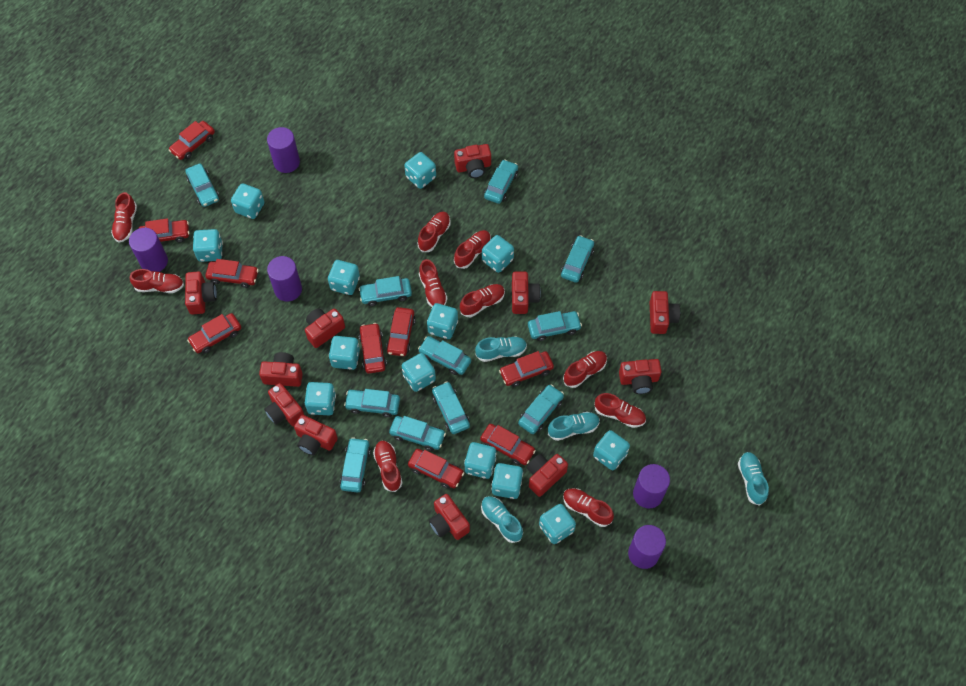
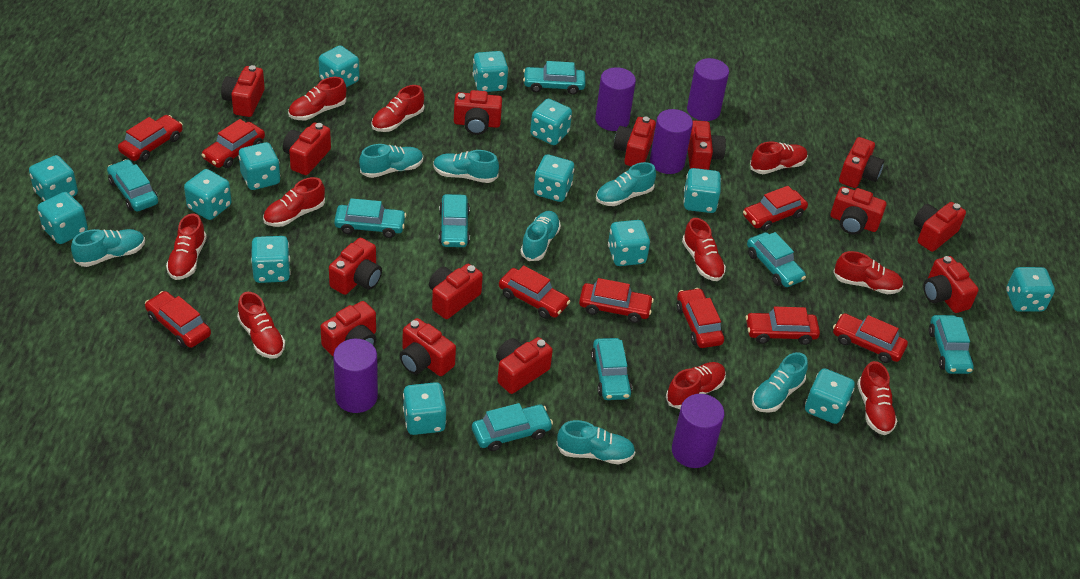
red camera: [185,271,217,315] [259,352,303,387] [264,383,304,427] [294,415,338,455] [305,308,345,348] [429,494,470,540] [454,144,491,178] [512,272,541,314] [527,454,568,497] [619,359,662,394] [650,291,680,334] = 11 -> [221,65,265,117] [283,122,331,175] [320,301,377,356] [329,238,382,295] [400,318,456,376] [429,264,483,319] [454,90,502,135] [496,337,553,394] [614,116,656,166] [688,120,726,170] [831,186,887,234] [839,137,884,188] [914,202,966,252] [923,256,979,313] = 14
turquoise car: [185,163,219,207] [340,437,371,493] [344,389,400,417] [359,276,412,306] [389,416,446,451] [418,336,471,375] [432,382,470,434] [484,159,518,204] [518,384,564,434] [528,311,582,341] [561,235,594,283] = 11 -> [107,159,158,212] [334,198,407,238] [439,194,470,247] [472,403,553,451] [523,61,586,95] [591,338,632,400] [747,232,806,287] [929,315,974,374] = 8
turquoise dice: [193,229,223,262] [231,183,265,219] [305,382,336,415] [328,260,360,295] [329,336,360,370] [402,353,436,392] [404,152,436,189] [427,303,458,339] [464,442,496,479] [482,235,514,273] [491,463,523,499] [539,504,576,544] [593,430,630,470] = 13 -> [29,155,78,201] [37,192,88,244] [184,169,232,220] [239,142,280,190] [251,236,290,283] [319,45,359,88] [403,382,446,435] [472,51,509,92] [530,99,572,145] [534,154,574,202] [608,220,650,266] [683,168,721,213] [805,368,855,424] [1006,267,1055,312] = 14
turquoise shoe: [475,336,527,362] [481,496,523,543] [548,412,600,441] [738,452,769,506] = 4 -> [71,229,145,267] [359,144,423,178] [433,150,499,183] [520,211,561,261] [556,420,635,464] [596,162,656,206] [752,352,808,413] = 7

